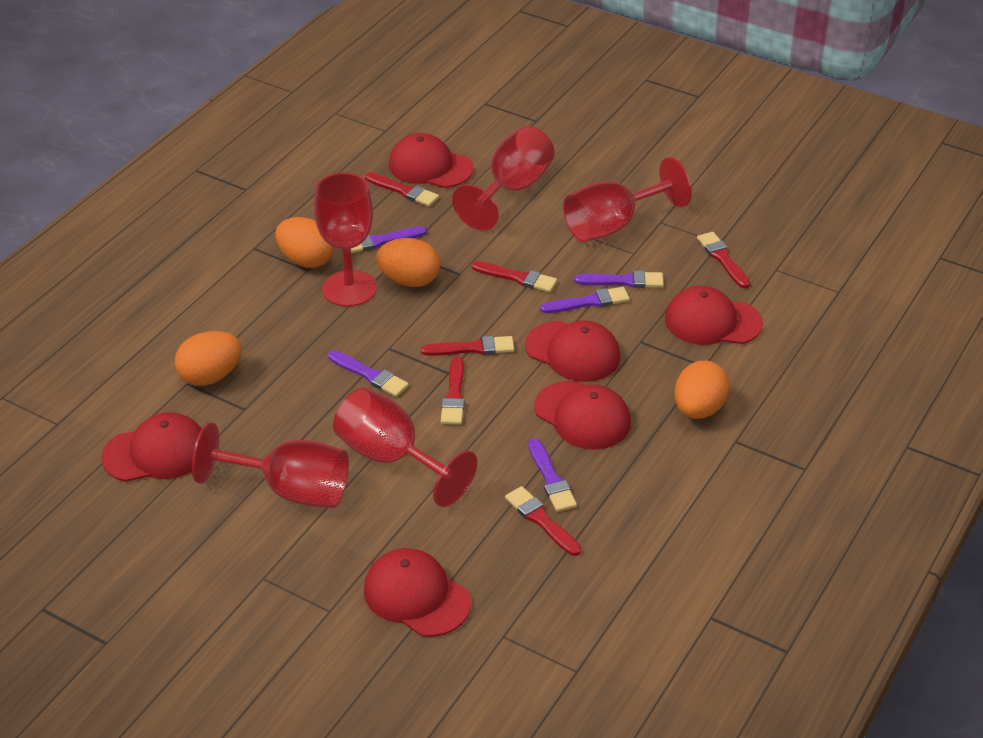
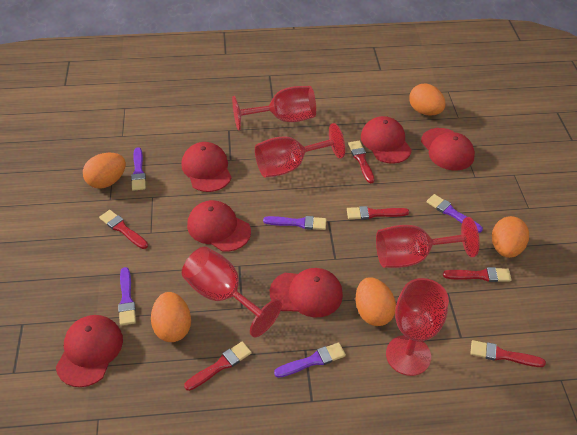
orange egg: [175,331,242,386] [275,217,334,268] [376,238,440,287] [674,360,730,419] = 4 -> [83,153,126,188] [151,292,191,342] [356,277,396,326] [409,84,446,115] [492,216,529,258] = 5

